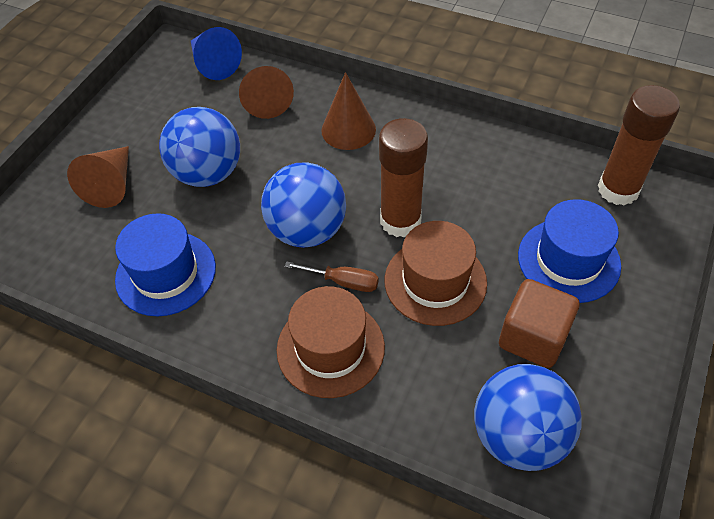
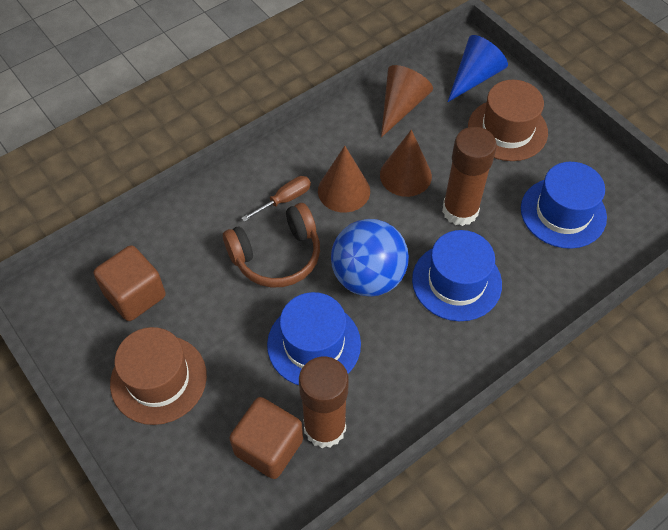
blue ball: [159,107,240,187] [261,163,346,248] [474,364,582,471] = 3 -> [331,219,409,297] = 1
blue hat: [115,213,216,316] [518,199,621,303] = 2 -> [267,292,361,385] [412,230,502,321] [521,162,607,249] = 3
brown cube: [499,279,579,368] = 1 -> [94,245,166,321] [229,397,303,479] = 2
brown headphones: none = 0 -> [223,203,320,288] = 1

